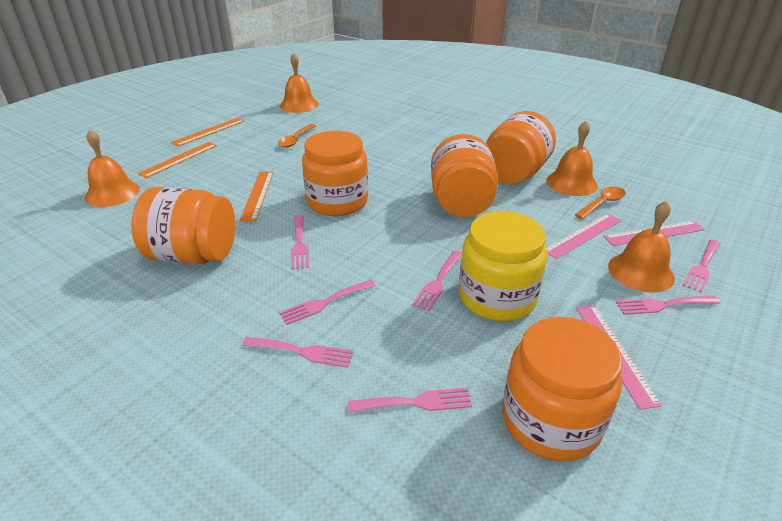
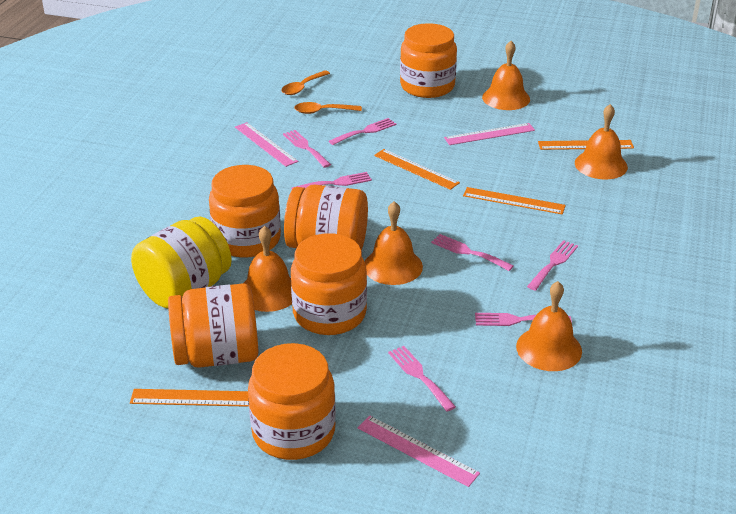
orange bell: [85,130,140,207] [280,53,319,113] [546,121,598,196] [608,201,675,293] = 4 -> [243,226,292,312] [365,201,423,285] [482,41,530,110] [516,281,582,371] [575,104,628,180] = 5
orange jar: [131,187,235,264] [302,131,368,216] [431,134,498,217] [486,111,556,184] [502,317,623,461] = 5 -> [168,283,258,368] [209,165,281,257] [248,343,336,460] [284,185,368,251] [291,233,367,335] [400,23,457,98] = 6
orange ruler: [137,142,217,178] [171,118,245,146] [240,172,274,222] = 3 -> [130,389,249,407] [374,149,460,190] [463,187,566,214] [538,140,634,150] = 4

